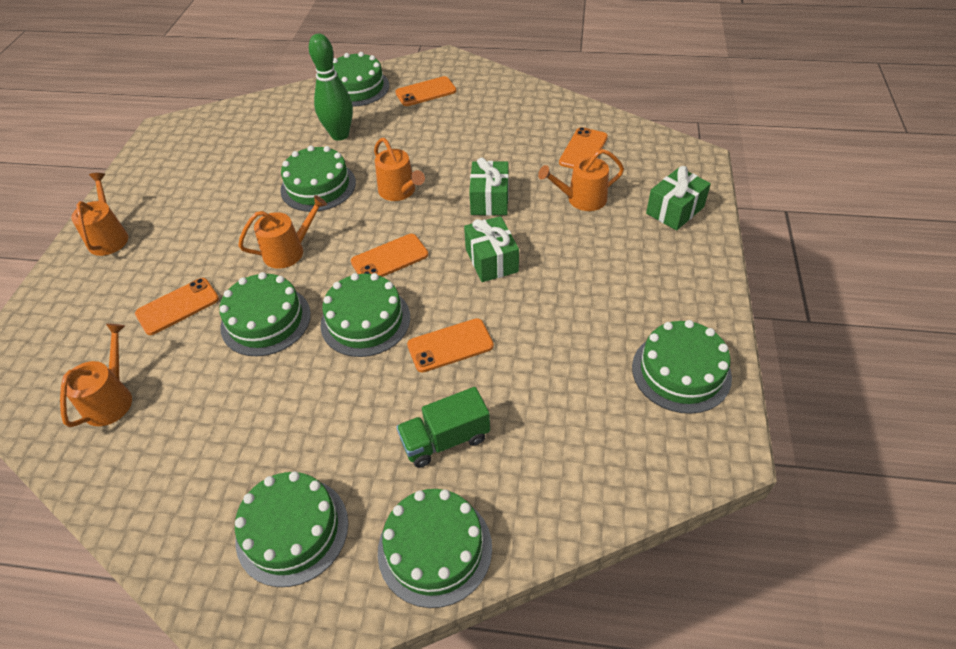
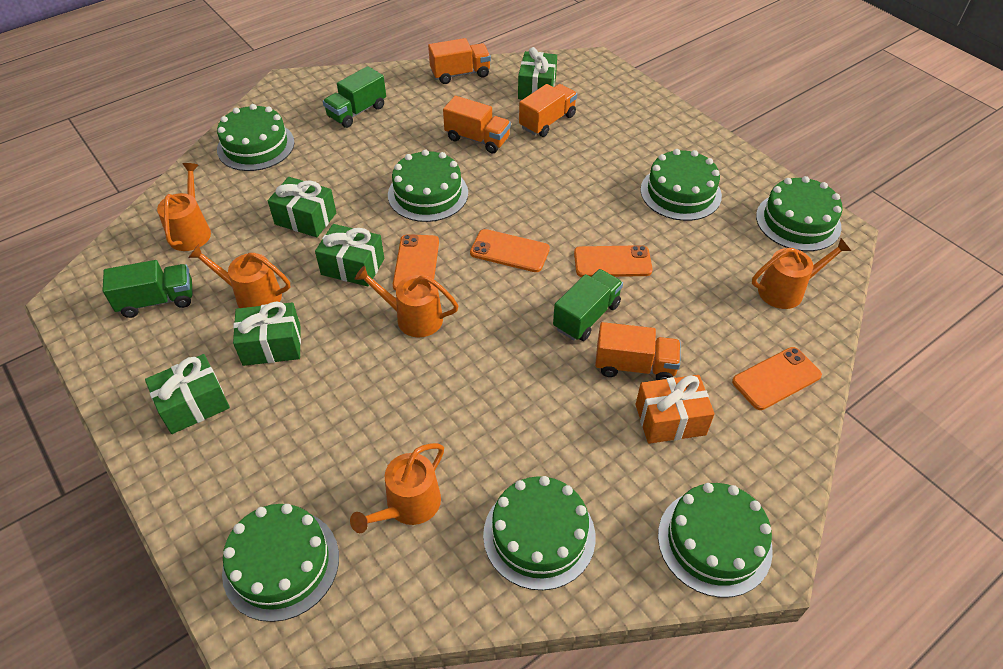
green bowling pin: [309,34,353,141] = 1 -> none = 0
green gift: [464,216,519,282] [469,158,509,216] [646,166,711,231] = 3 -> [145,354,230,434] [233,301,301,366] [268,177,336,237] [315,224,384,287] [518,47,557,100] = 5
green truck: [396,387,490,468] = 1 -> [102,260,192,318] [323,66,386,128] [553,269,623,341] = 3
orange gift: none = 0 -> [636,375,715,444] = 1
orange phone: [135,278,219,335] [351,234,428,277] [395,76,456,106] [407,318,494,373] [559,127,608,169] = 5 -> [393,234,439,291] [470,229,550,272] [574,245,653,277] [732,347,822,410] = 4
orange truck: none = 0 -> [428,38,491,84] [443,96,511,153] [519,84,577,137] [595,322,680,380] = 4

